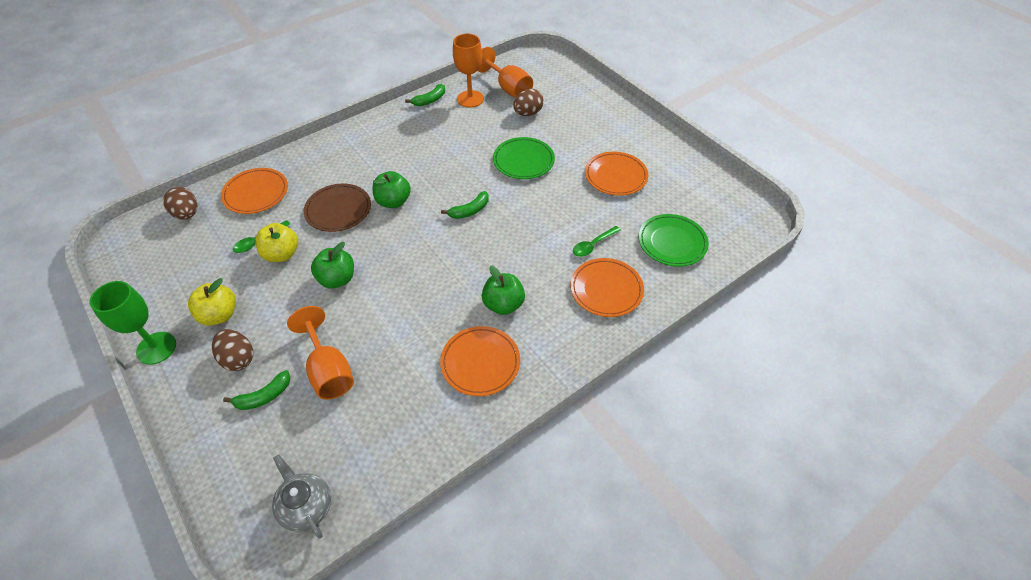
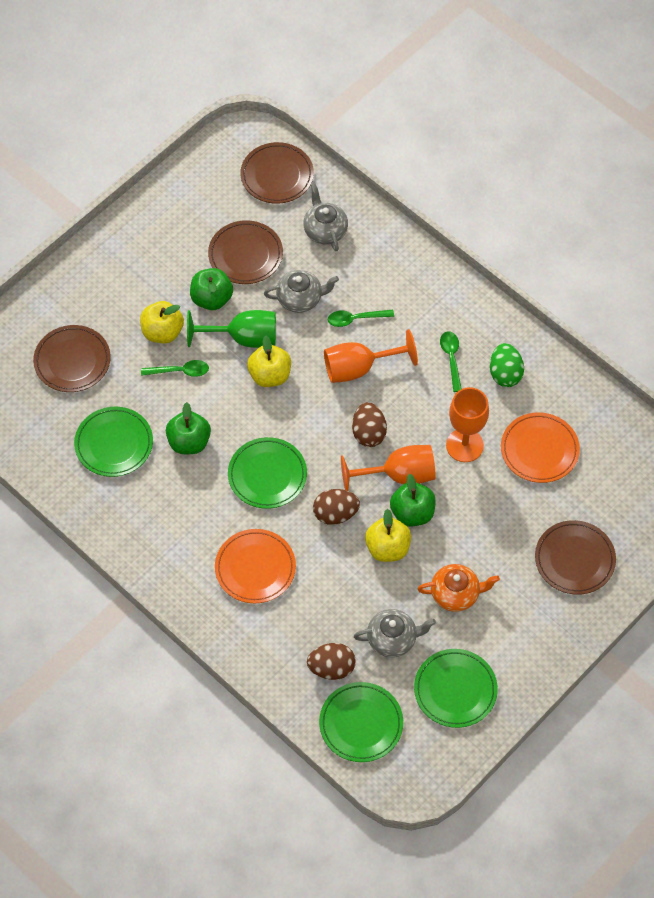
brown plate: [304,183,371,232] = 1 -> [33,325,111,392] [208,220,283,284] [240,142,314,204] [535,520,616,595] = 4
green banana: [223,370,291,410] [405,84,445,106] [441,191,489,219] = 3 -> none = 0
green egg: none = 0 -> [490,343,524,387] = 1
green plate: [493,137,555,179] [638,214,709,267] = 2 -> [74,407,153,477] [228,437,307,509] [319,682,403,762] [414,649,498,728] = 4
green spoon: [233,220,290,253] [573,226,621,257] = 2 -> [141,360,209,377] [328,310,394,327] [440,331,462,392] = 3
grey teapot: [272,455,331,538] = 1 -> [264,270,339,313] [303,184,348,251] [354,609,436,657] = 3
orange plate: [221,168,288,214] [440,326,520,396] [570,258,644,317] [585,151,648,196] = 4 -> [215,529,296,603] [501,412,580,483] = 2
orange teapot: none = 0 -> [417,564,500,612] = 1
yellow apple: [188,278,236,326] [255,223,298,262] = 2 -> [140,301,184,343] [247,335,291,387] [365,509,411,562] = 3

